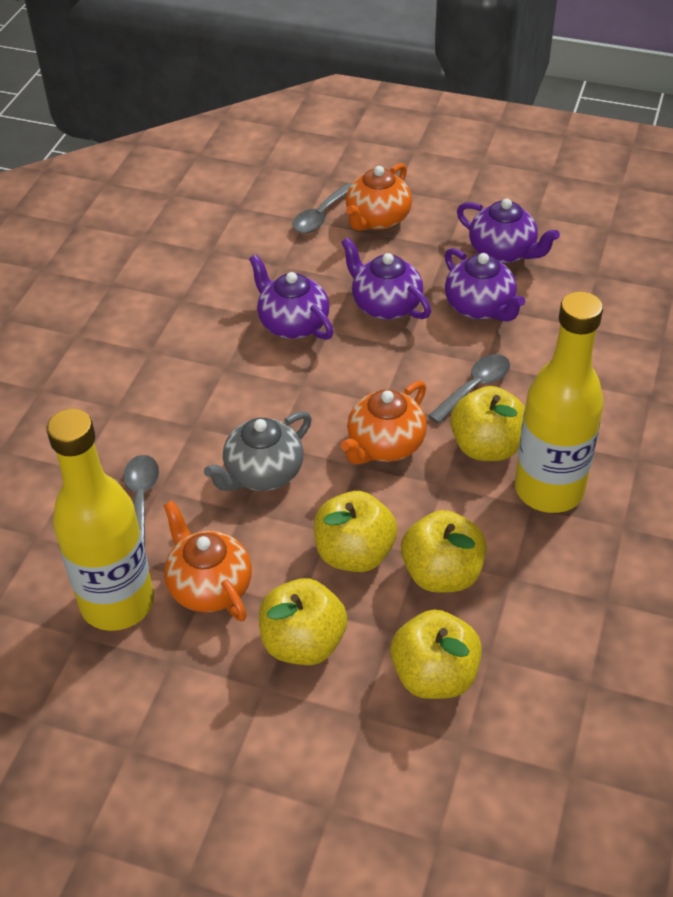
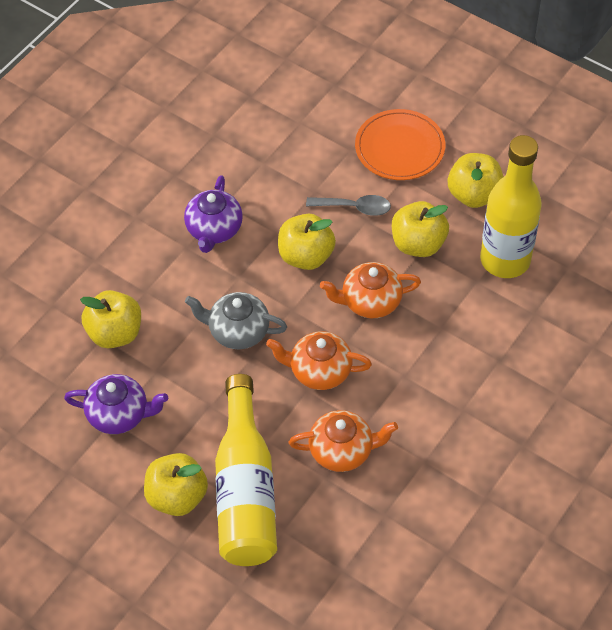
grey spoon: [123,455,159,548] [292,183,351,233] [428,354,510,424] = 3 -> [306,195,391,216] = 1
orange plate: none = 0 -> [355,109,445,180] = 1
purple teapot: [249,255,334,340] [341,238,431,320] [445,248,525,322] [457,198,560,264] = 4 -> [64,374,168,434] [184,175,243,253] = 2

